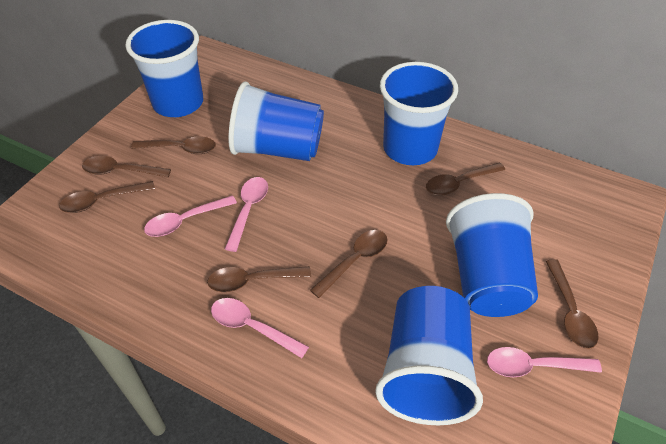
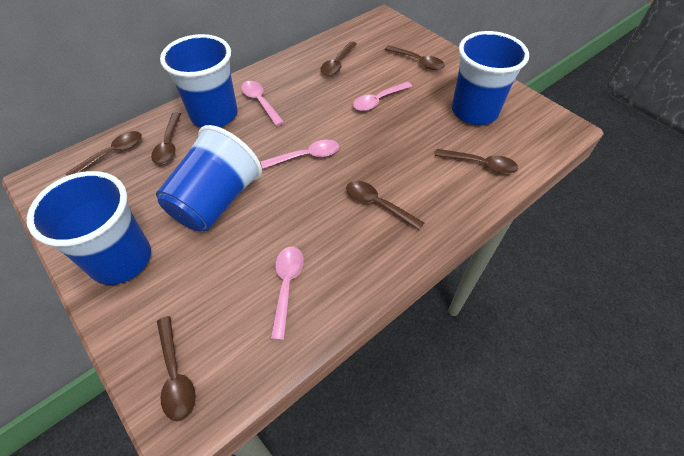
blue cup: [125,20,203,117] [228,82,324,161] [375,286,483,425] [380,62,458,165] [446,193,538,317] = 5 -> [27,171,151,285] [156,125,262,231] [160,34,238,127] [452,31,529,125] = 4

